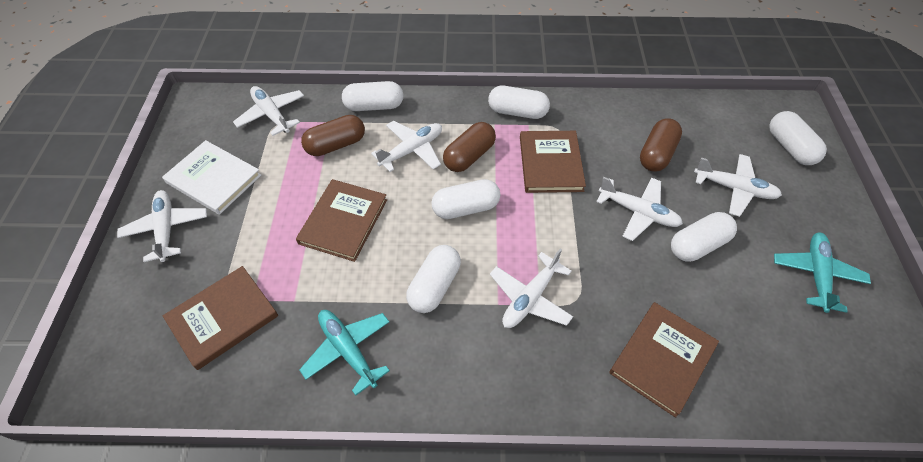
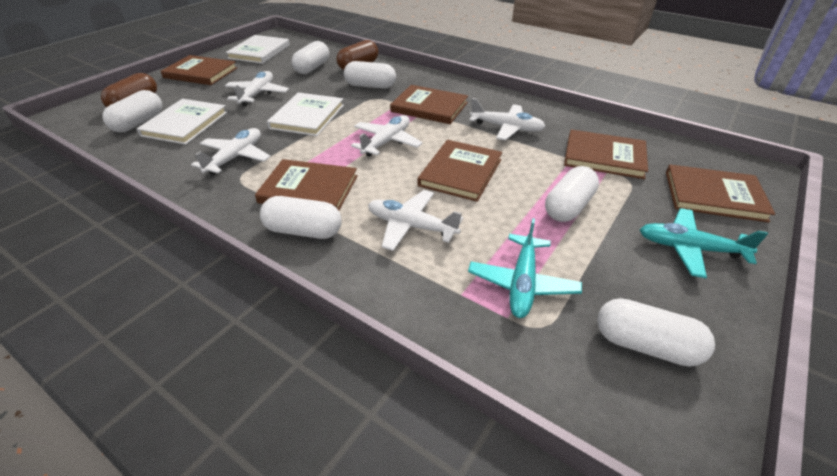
brown book: [163,266,278,370] [296,179,387,262] [520,131,586,193] [610,302,719,418] = 4 -> [161,55,237,85] [255,159,357,211] [390,85,468,124] [418,140,502,202] [564,129,648,179] [666,164,775,223] = 6
brown capsule: [301,115,365,156] [443,122,496,172] [640,118,682,172] = 3 -> [101,73,157,107] [337,40,378,70] = 2
white book: [162,140,261,215] = 1 -> [137,99,227,145] [226,35,290,64] [267,92,344,136] = 3
white plane: [117,190,207,262] [233,86,304,136] [371,121,442,172] [490,248,573,328] [596,177,683,241] [694,154,782,217] = 6 -> [191,128,271,175] [225,71,289,106] [351,115,423,157] [368,190,463,251] [469,98,546,140] = 5

